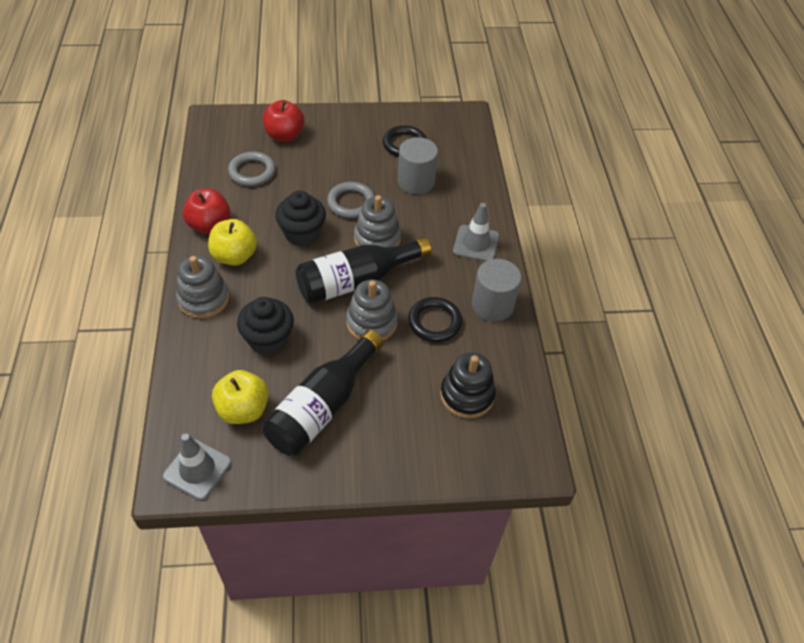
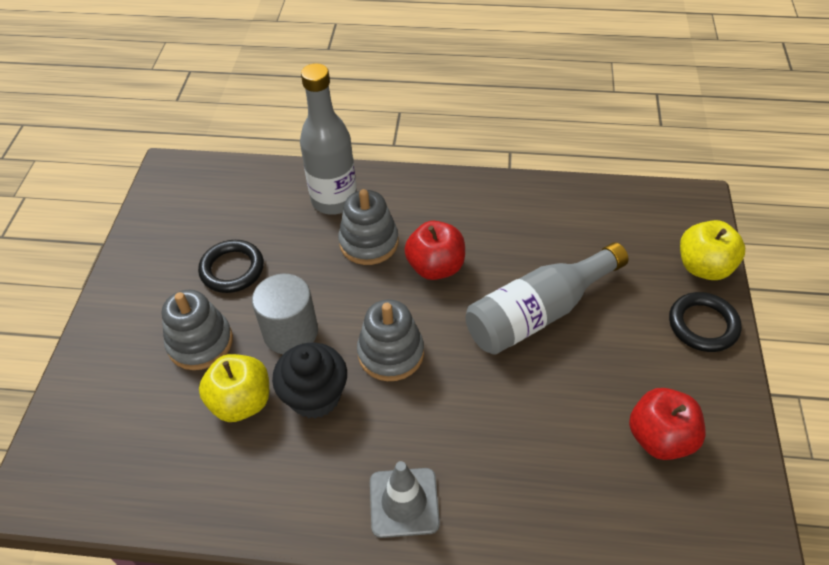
black bottle: [262,330,384,456] [296,237,431,304] = 2 -> none = 0
black cupcake: [237,297,294,355] [275,191,326,246] = 2 -> [272,343,347,419] = 1
black stacking toy: [440,352,496,418] = 1 -> none = 0
grey bottle: none = 0 -> [300,63,357,215] [465,242,629,355] = 2
grey cylinder: [398,137,438,194] [472,259,521,321] = 2 -> [252,274,318,354] = 1
grey ring: [228,152,276,186] [327,182,375,218] = 2 -> none = 0
grey traffic cone: [163,433,232,500] [453,203,499,262] = 2 -> [370,461,440,538] = 1

